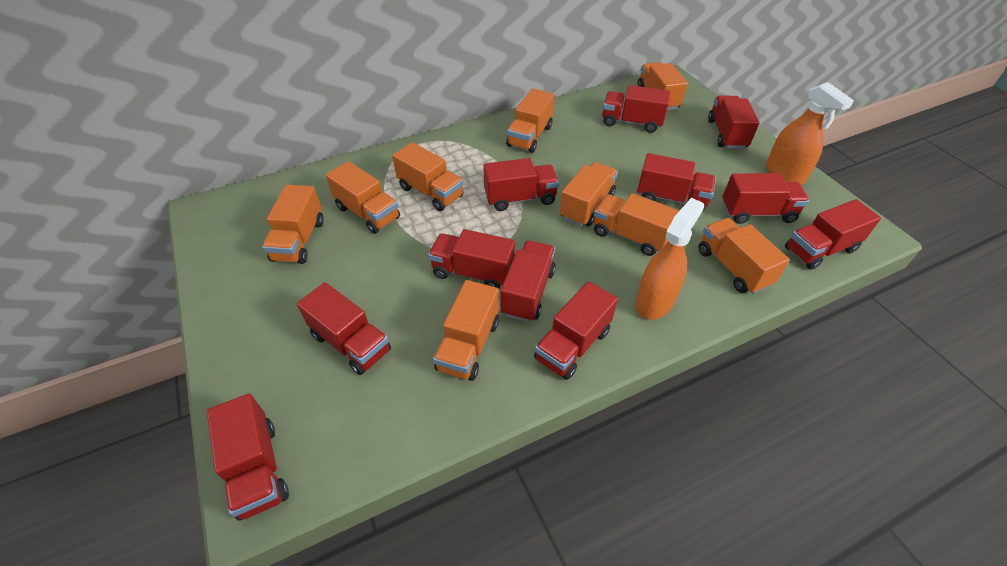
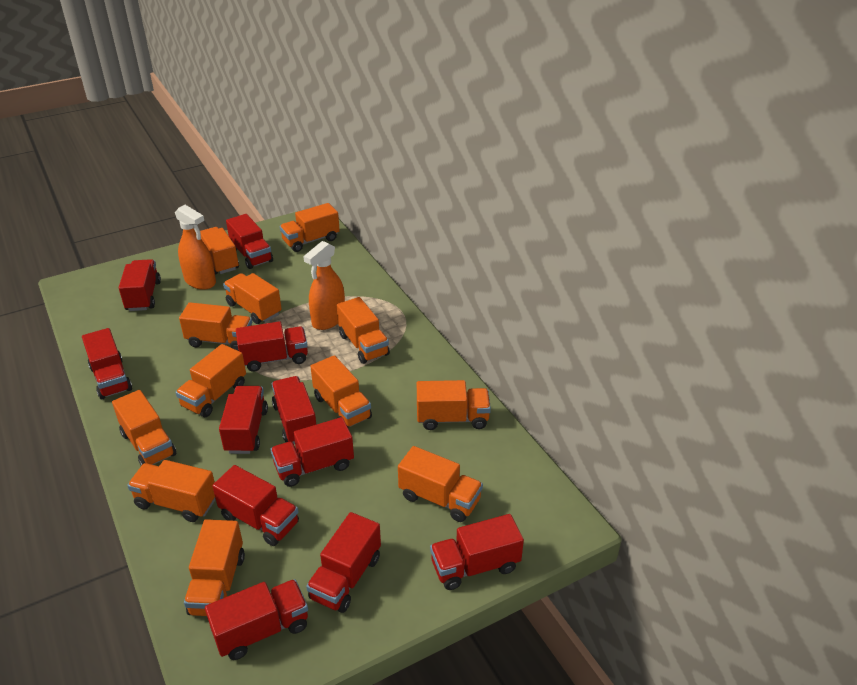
orange truck: [262,185,324,264] [326,161,400,234] [392,142,464,211] [433,280,499,381] [506,89,555,153] [560,162,618,226] [594,193,679,256] [638,62,688,110] [698,218,790,294] = 9 -> [112,390,176,466] [127,460,215,522] [175,344,246,417] [179,302,252,351] [184,519,245,616] [200,227,239,275] [223,273,282,324] [280,203,340,252] [310,355,372,427] [337,297,390,364] [398,446,483,522] [417,380,491,430] = 12

